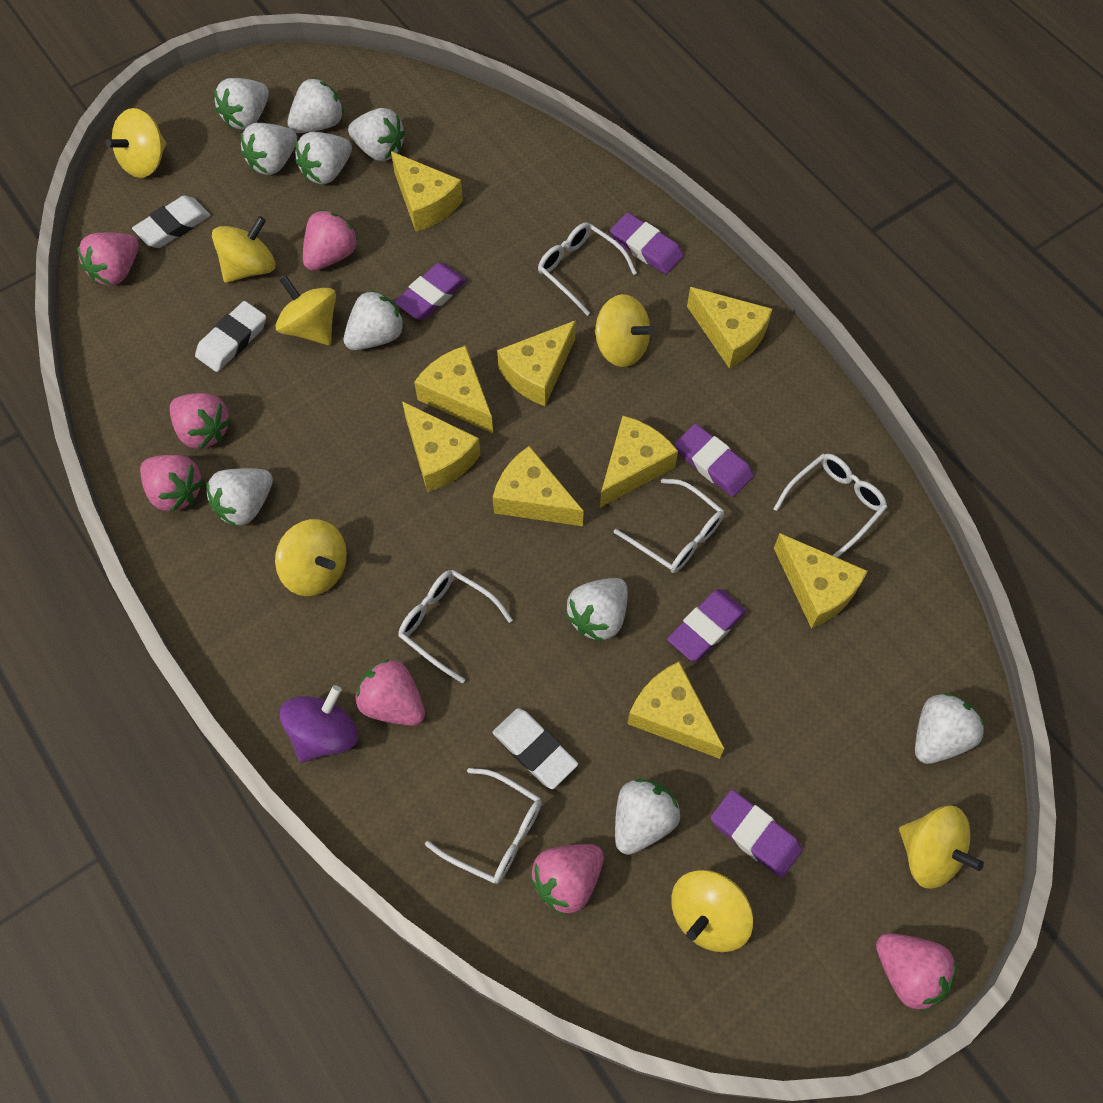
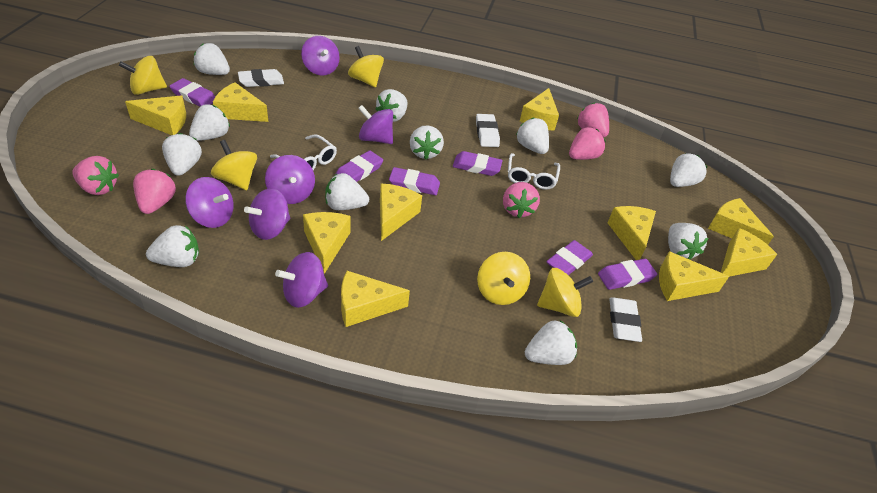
pink strawberry: [77,232,139,286] [140,455,204,513] [170,393,231,449] [303,210,358,271] [355,659,425,726] [530,844,604,915] [876,933,957,1012] = 7 -> [72,156,119,195] [133,169,176,214] [503,182,540,218] [569,127,606,160] [577,102,609,137] = 5
purple eraser: [394,263,467,320] [610,213,684,274] [667,589,746,662] [675,424,754,497] [711,790,803,878] = 5 -> [169,78,215,107] [335,150,383,182] [389,167,440,195] [453,151,503,176] [546,240,593,275] [598,259,657,290] = 6
purple spinning top: [280,685,358,762] = 1 -> [185,177,234,228] [244,188,290,240] [265,155,315,204] [275,252,328,308] [301,36,340,76] [358,105,393,144] = 6
white glasses: [398,570,513,684] [425,768,542,884] [538,223,637,316] [614,479,724,573] [773,454,887,558] = 5 -> [270,134,337,170] [508,153,560,190] = 2
white strawberry: [206,468,273,527] [214,78,269,129] [241,123,297,175] [287,78,344,133] [295,132,352,184] [344,290,405,350] [348,108,405,161] [565,578,628,642] [615,779,680,855] [915,693,985,764] = 10 -> [146,225,199,267] [162,133,202,176] [189,104,230,141] [194,43,230,75] [325,173,369,210] [376,89,407,122] [410,125,444,159] [516,118,549,154] [525,320,577,365] [668,223,708,260] [670,153,707,187] = 11
yellow cheese: [391,151,463,232] [402,401,481,492] [414,346,493,433] [492,446,584,526] [497,320,576,406] [600,416,678,508] [627,662,725,759] [687,287,772,368] [774,533,868,628] = 9 -> [125,95,186,135] [213,82,268,122] [303,212,351,274] [341,271,410,327] [380,184,422,241] [520,88,559,131] [608,206,656,260] [659,251,729,301] [708,198,774,245] [721,228,777,277] = 10
yellow spinning top: [106,108,167,178] [212,216,275,283] [275,276,336,345] [275,519,347,596] [594,294,654,367] [671,870,753,952] [899,806,984,889] = 7 -> [119,56,167,95] [211,140,257,190] [348,46,384,88] [477,252,530,305] [537,268,593,317] = 5

